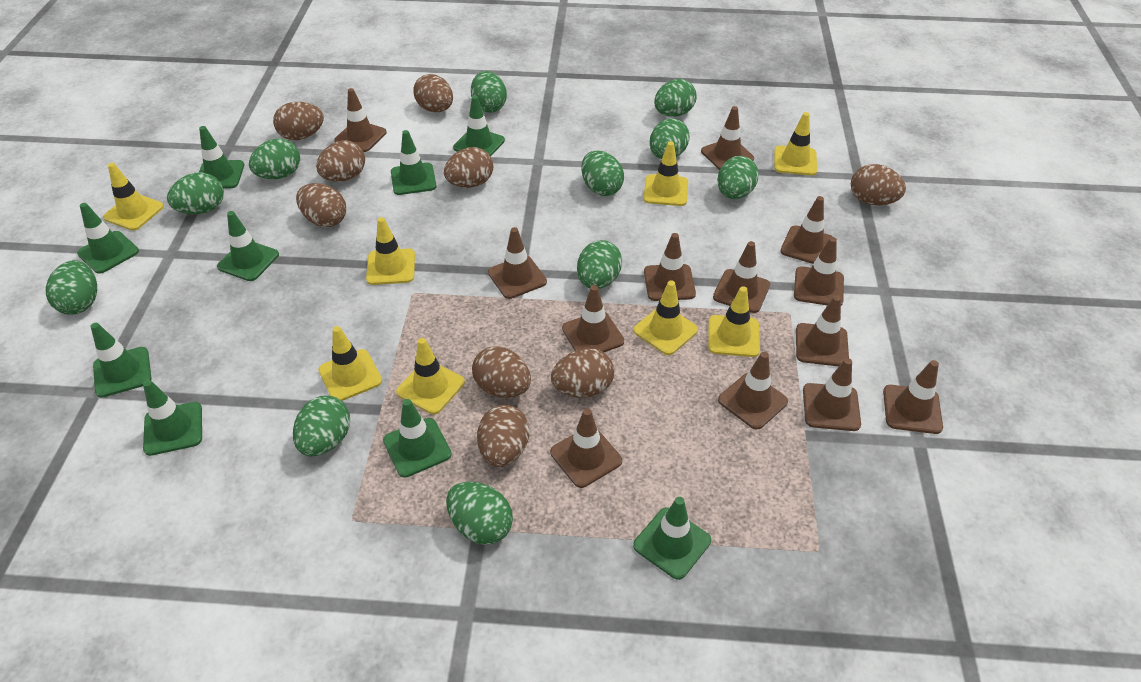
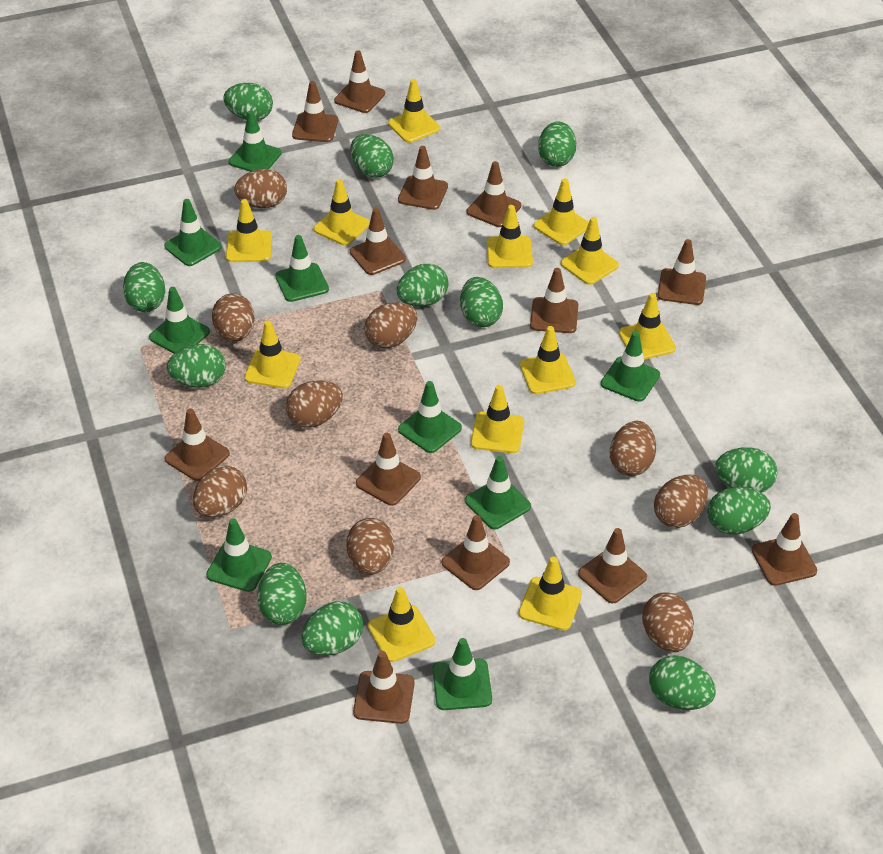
green egg: [45,260,97,315] [167,172,224,214] [249,139,300,179] [293,396,350,456] [446,482,513,545] [471,71,507,113] [577,240,622,289] [581,151,624,196] [649,118,690,159] [654,79,697,117] [717,156,759,199] = 11 -> [123,262,165,312] [167,344,226,388] [223,83,273,121] [257,563,307,625] [302,601,363,656] [350,134,394,178] [397,263,449,307] [460,277,503,327] [538,121,576,167] [649,655,716,710] [707,487,771,535] [715,447,777,493] = 12
yellow traffic cone: [103,163,164,231] [318,326,382,401] [366,217,415,285] [396,338,465,414] [633,280,698,355] [643,141,688,206] [708,286,760,357] [774,112,817,176] = 8 -> [226,199,272,262] [244,321,300,388] [314,179,370,246] [368,587,435,662] [388,79,440,143] [471,385,524,453] [487,205,533,268] [519,557,582,631] [520,326,576,394] [534,178,589,245] [561,217,619,285] [619,293,676,360] = 12

